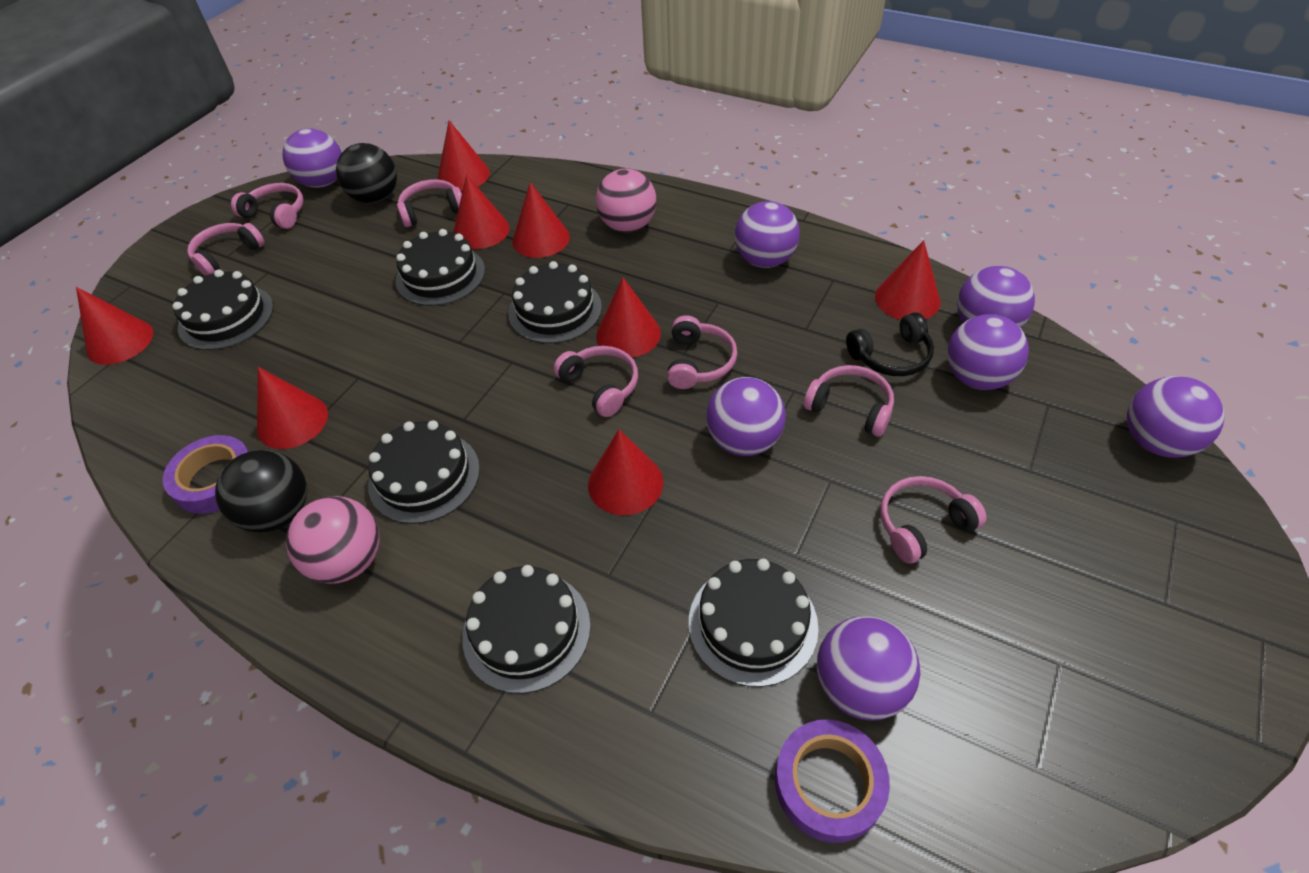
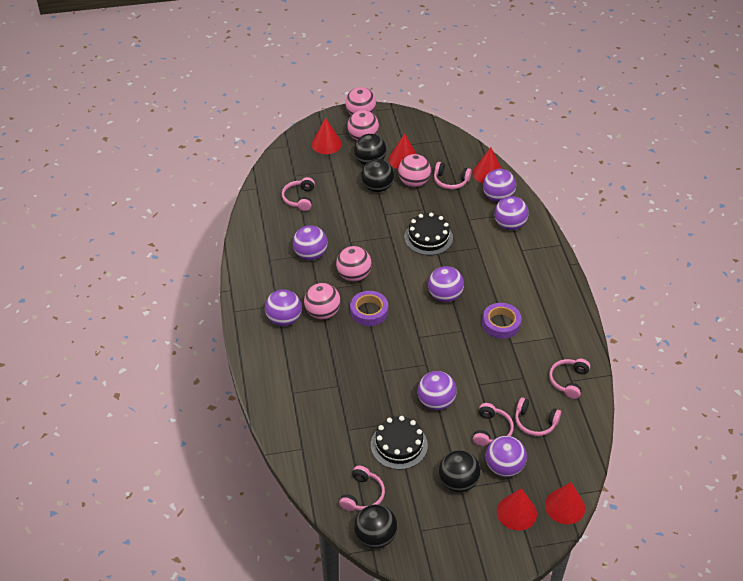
black ball: [215,450,307,532] [336,143,397,204] = 2 -> [354,134,386,165] [354,504,397,548] [361,159,394,192] [439,450,481,492] = 4
black cake: [173,270,274,350] [368,420,480,524] [396,229,485,306] [462,565,591,694] [508,261,602,343] [689,559,819,687] = 6 -> [371,416,428,470] [404,213,453,255] = 2
black headphones: [846,312,934,376] = 1 -> none = 0
pink ball: [286,496,380,584] [596,169,657,232] = 2 -> [304,283,341,319] [336,246,372,282] [345,87,376,115] [347,110,379,140] [398,154,431,187] = 5
pink headphones: [187,223,265,276] [231,183,303,229] [397,179,462,227] [553,346,638,417] [667,315,737,389] [803,365,894,437] [880,476,986,564] = 7 -> [282,177,315,211] [339,466,385,511] [434,162,472,189] [473,403,514,446] [515,397,561,436] [549,359,590,399] = 6
red cone: [76,287,153,365] [257,367,328,449] [437,120,490,191] [453,174,510,249] [512,182,570,258] [588,430,663,515] [596,277,661,357] [875,240,940,320] = 8 -> [312,117,342,154] [389,133,416,169] [473,147,502,183] [497,488,537,531] [545,482,585,524] = 5

